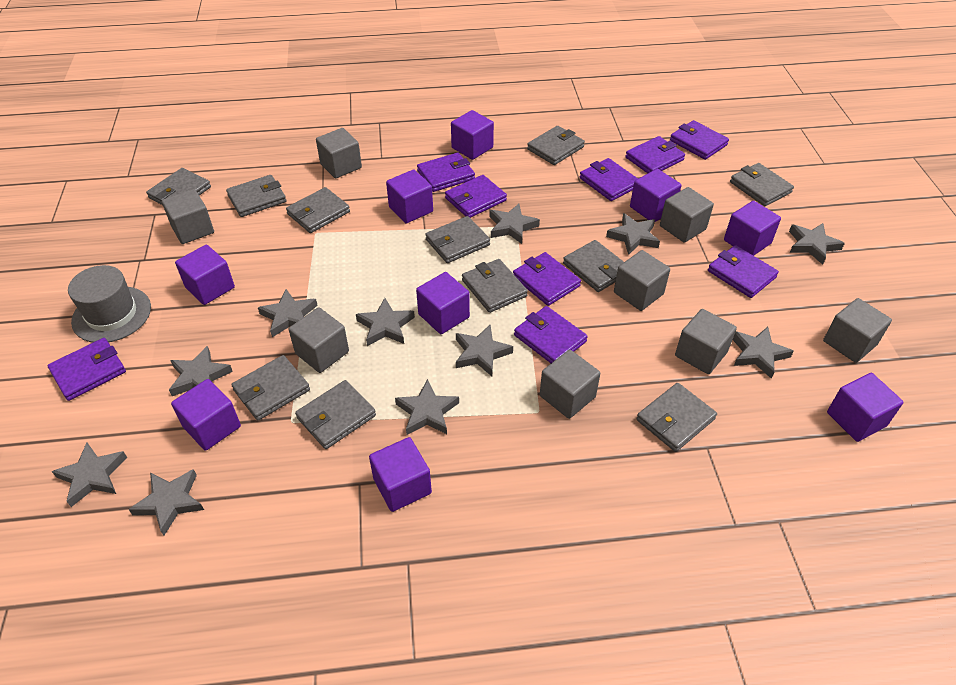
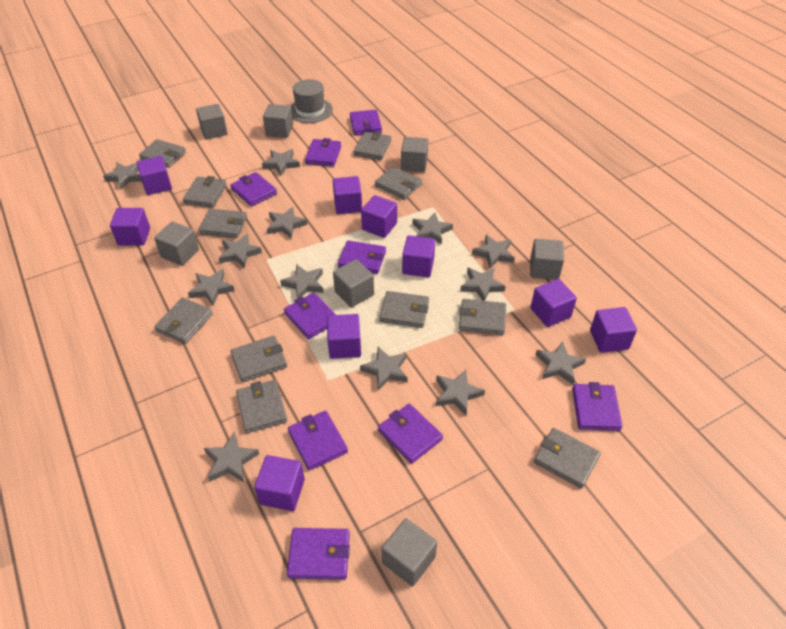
grey cube: [162,189,214,244] [289,307,349,373] [316,128,362,179] [540,350,600,419] [614,250,670,311] [660,187,714,243] [675,309,737,374] [823,298,892,363] = 8 -> [154,221,199,266] [196,104,228,139] [263,104,293,138] [333,259,374,307] [382,518,437,587] [401,137,428,172] [530,239,564,280] = 7
grey star: [52,442,127,507] [128,469,204,535] [169,346,233,396] [258,289,318,337] [356,298,415,346] [395,379,459,435] [456,325,513,376] [489,204,540,244] [606,213,660,255] [733,327,794,379] [789,223,845,265] = 11 -> [103,163,142,190] [188,269,235,305] [204,432,259,482] [219,234,262,268] [262,149,300,176] [267,207,307,239] [280,264,324,298] [360,347,408,390] [413,213,453,245] [436,370,485,415] [460,267,506,301] [472,235,515,269] [536,341,586,385] = 13

